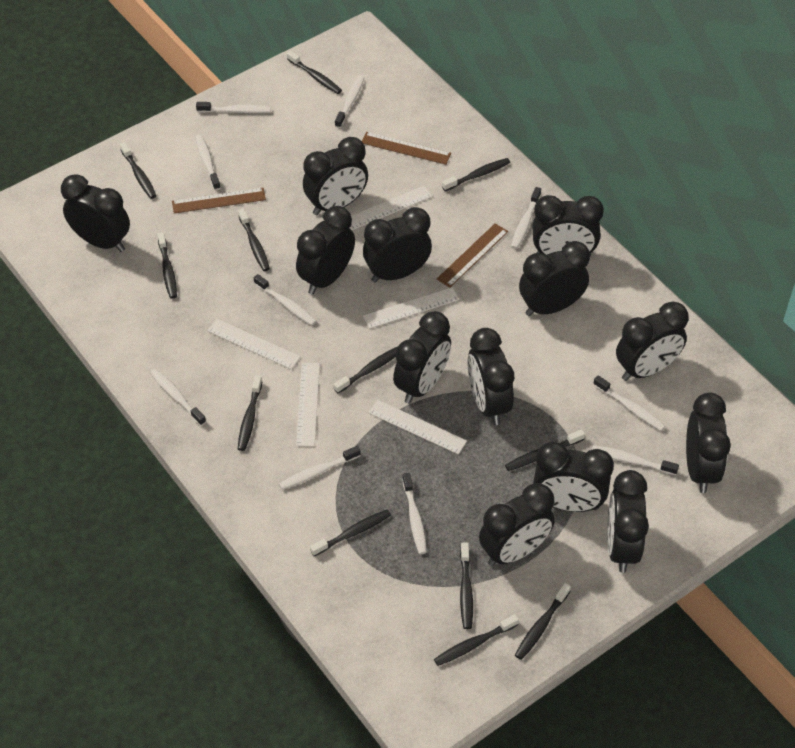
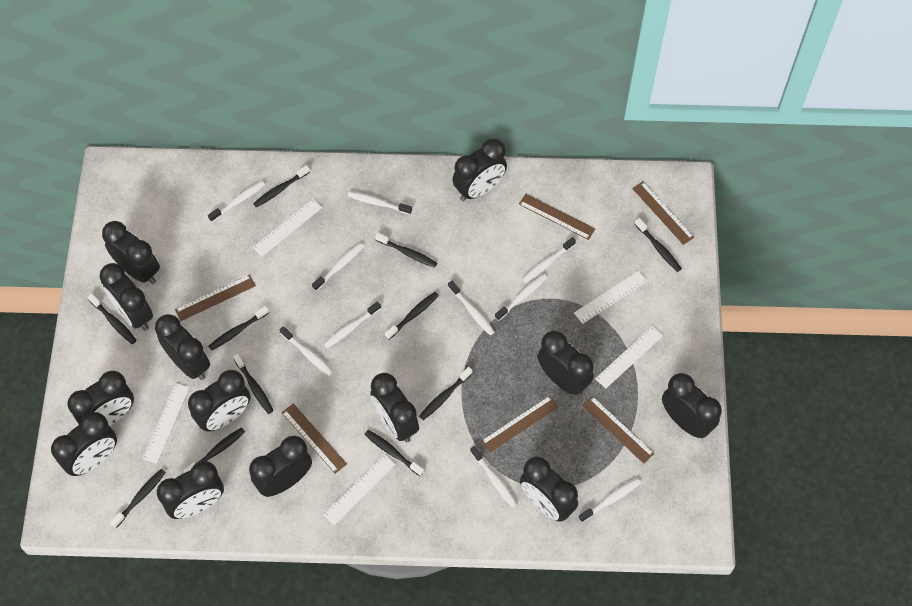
black toothbrush: [120,142,156,199] [157,232,177,299] [238,208,270,271] [238,375,262,451] [287,51,342,94] [310,509,391,556] [334,346,398,393] [434,614,519,666] [442,158,510,191] [460,542,473,629] [505,429,585,471] [515,583,571,660] = 12 -> [87,293,137,344] [110,469,166,528] [183,427,245,473] [208,306,269,351] [233,354,273,414] [253,165,310,208] [364,430,424,476] [375,233,437,268] [385,292,439,339] [419,367,473,420] [635,218,682,272] = 11
brown ruler: [172,188,266,213] [362,132,451,165] [437,223,508,288] = 3 -> [175,274,256,321] [282,403,347,474] [481,396,559,453] [519,194,595,240] [582,396,654,464] [632,181,694,245] = 6

